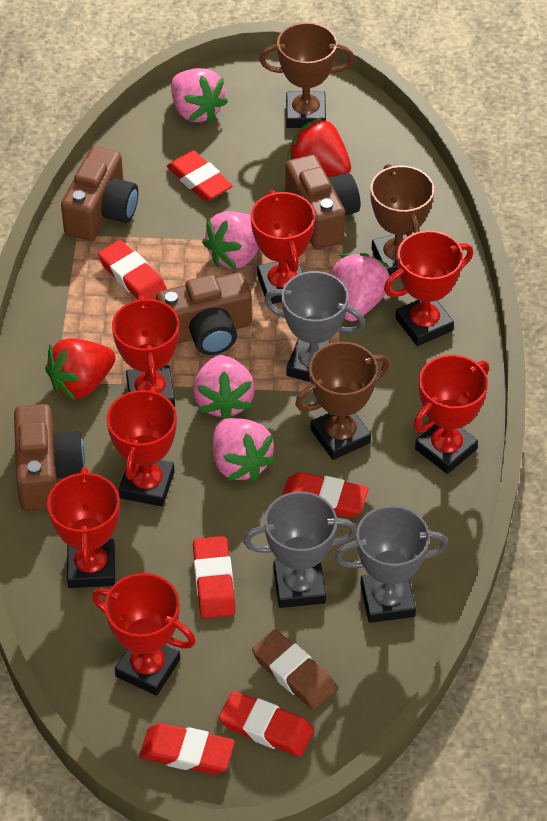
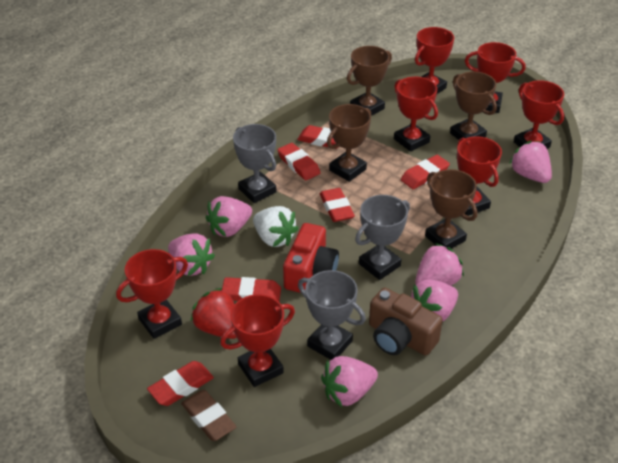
brown camera: [14,404,85,511] [61,146,138,241] [156,272,252,355] [285,154,360,249] = 4 -> [369,288,443,356] = 1
brown trophy: [259,22,354,128] [295,342,389,460] [371,164,434,276] = 3 -> [327,104,371,182] [347,46,392,116] [425,169,477,249] [450,71,497,140] = 4
pink strawberry: [171,68,228,123] [193,355,255,419] [202,211,259,269] [213,418,276,482] [332,253,390,321] = 5 -> [168,233,215,276] [206,196,252,237] [321,356,378,407] [411,279,458,322] [415,243,464,285] [509,141,552,183] = 6
red camera: none = 0 -> [283,223,339,293] = 1
red strawberry: [45,338,116,400] [287,117,351,177] = 2 -> [191,288,237,339] = 1
white strawberry: none = 0 -> [253,206,299,247] = 1

